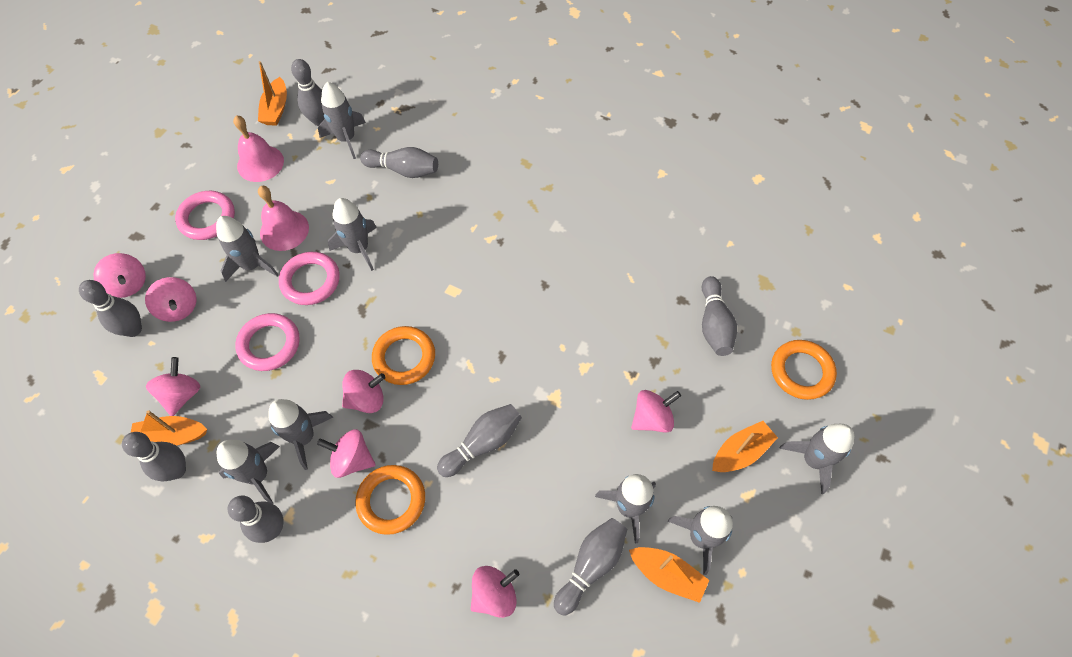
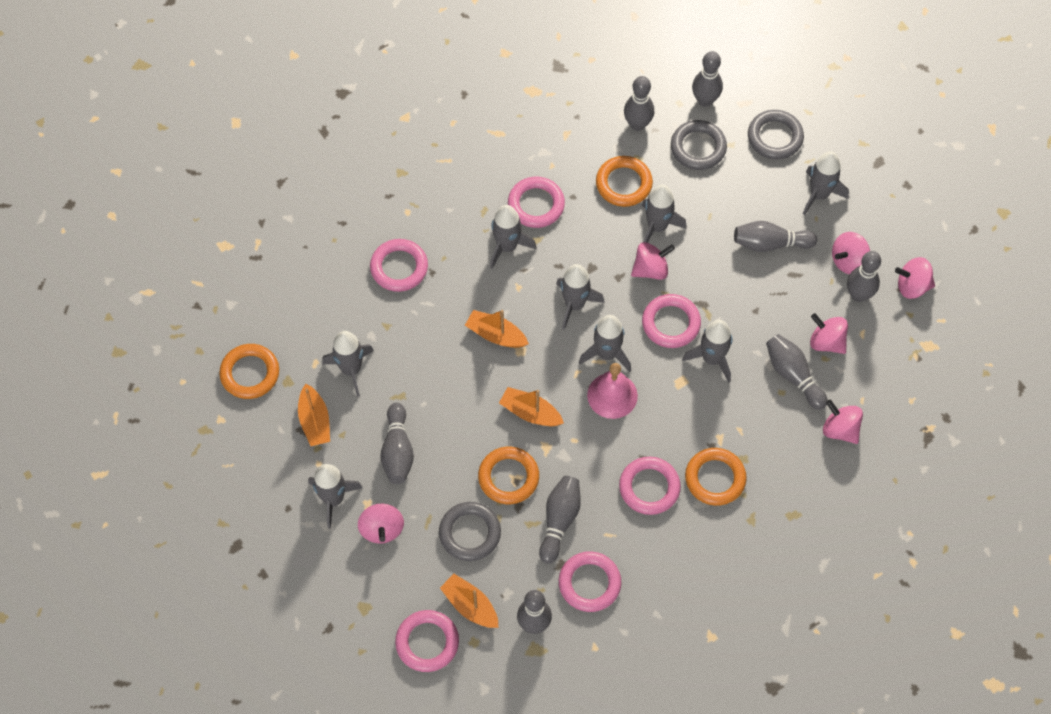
grey ring: none = 0 -> [439,502,501,561] [671,120,727,170] [748,110,804,159] = 3
orange ring: [355,465,425,535] [372,326,435,385] [771,340,837,400] = 3 -> [219,344,279,399] [478,447,539,504] [596,156,653,207] [685,448,747,506] = 4
pink bell: [233,115,284,182] [258,186,309,251] = 2 -> [587,363,638,419] = 1
pink ring: [175,191,235,240] [235,313,300,371] [279,252,340,305] = 3 -> [370,239,428,292] [395,610,459,672] [508,177,565,228] [559,551,621,612] [619,457,681,515] [642,294,701,348] = 6
pink spinning top: [93,253,146,298] [145,277,196,322] [146,357,200,416] [317,429,376,478] [342,370,386,413] [471,566,519,618] [631,390,681,433] = 7 -> [358,504,404,544] [631,242,675,280] [810,313,848,354] [823,399,863,444] [832,232,870,275] [895,257,935,299] = 6

